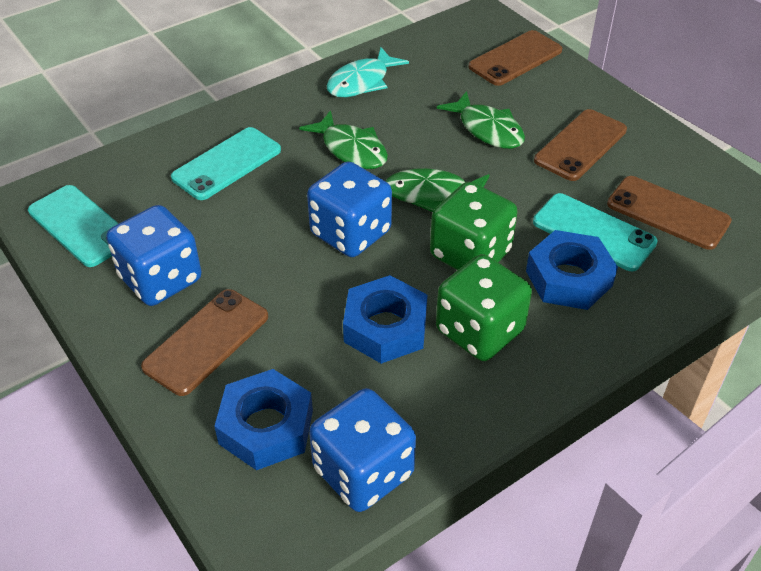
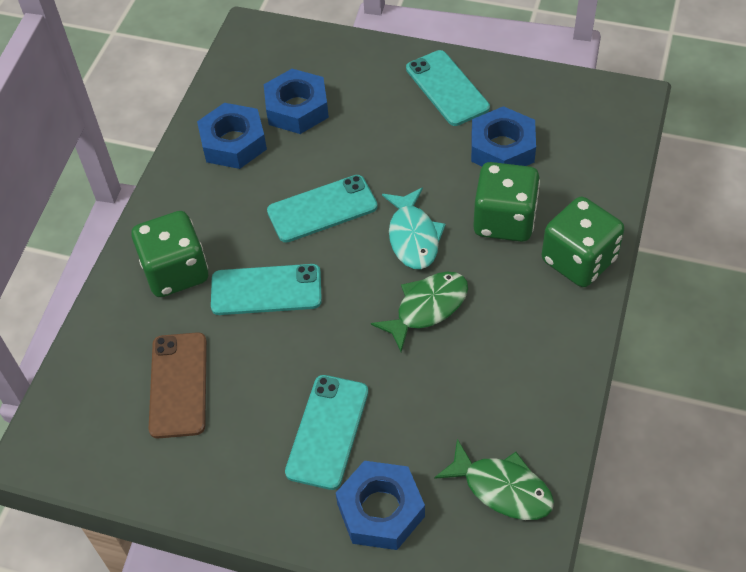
blue dice: [106,205,202,306] [307,161,392,257] [309,388,416,512] = 3 -> none = 0
blue nut: [214,369,313,470] [343,275,428,364] [526,230,618,310] = 3 -> [197,103,267,169] [264,69,329,134] [336,461,425,550] [471,106,536,166] = 4
brown phone: [141,289,268,396] [469,30,562,86] [534,109,627,181] [607,176,732,250] = 4 -> [149,332,207,438] = 1
green dice: [430,181,518,270] [436,254,532,361] = 2 -> [131,211,208,297] [473,162,540,242] [542,197,624,287] = 3
green fish: [299,110,388,169] [386,168,490,212] [437,91,525,149] = 3 -> [371,272,468,352] [434,439,554,520] = 2
turquoise phone: [28,185,119,267] [171,127,281,200] [533,193,658,271] = 3 -> [211,264,322,315] [267,175,378,243] [285,375,368,490] [406,50,490,126] = 4

